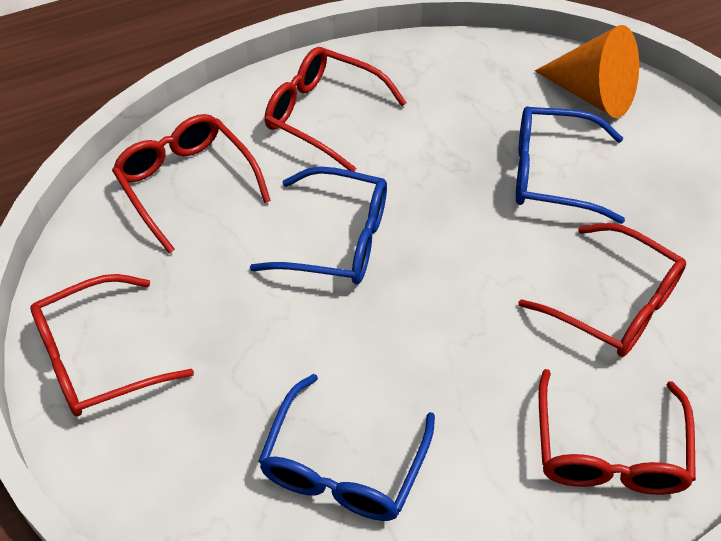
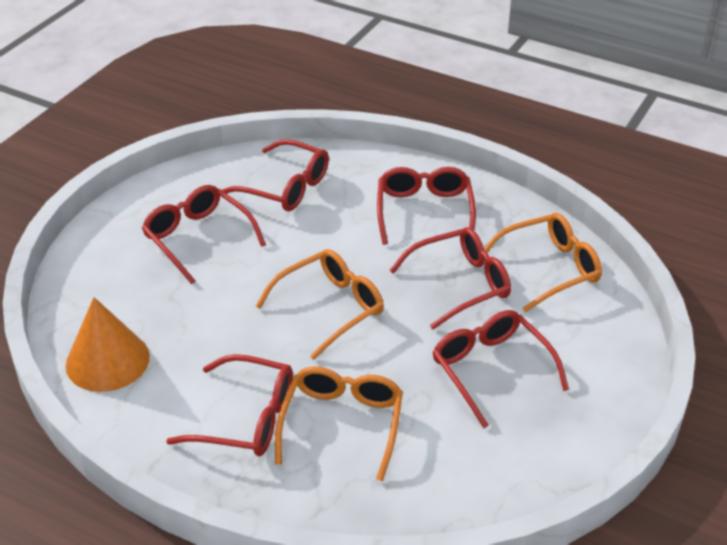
blue glasses: [250,166,387,285] [258,374,435,521] [516,106,625,223] = 3 -> none = 0
orange glasses: none = 0 -> [256,249,384,360] [275,367,403,481] [484,213,602,312] = 3
red glasses: [30,274,194,417] [112,114,271,254] [265,47,407,172] [519,223,686,357] [539,369,696,495] = 5 -> [142,185,266,284] [166,354,293,456] [222,139,329,211] [377,167,476,245] [389,227,511,329] [432,310,569,428] = 6

